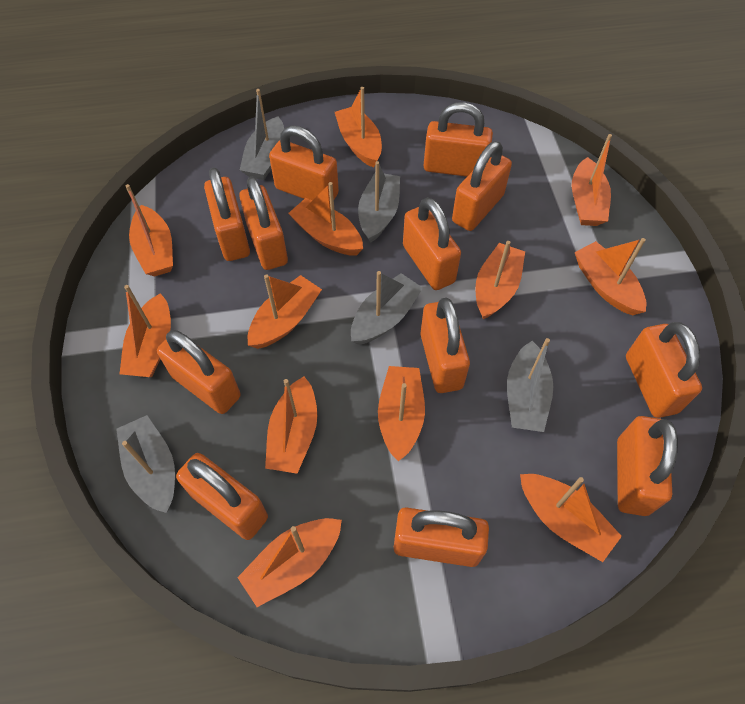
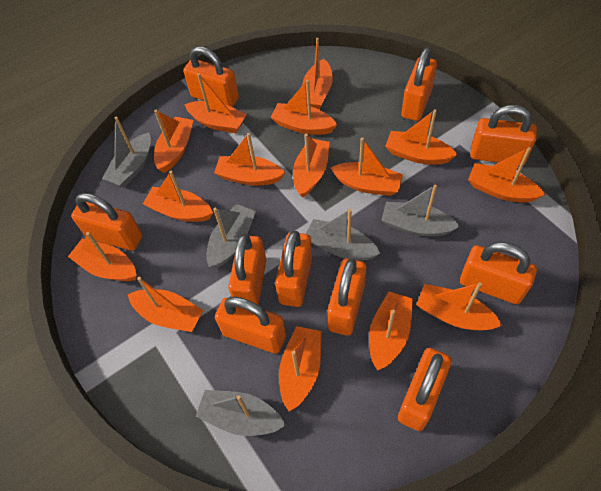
orange boat: [119,285,171,377] [126,184,173,277] [237,518,342,607] [248,274,322,349] [265,376,317,474] [288,182,363,256] [335,87,382,167] [378,366,425,462] [475,241,525,319] [520,474,622,562] [571,134,612,226] [575,238,646,315] = 12 -> [68,232,137,281] [128,277,203,332] [143,171,213,222] [154,110,193,173] [184,73,247,133] [214,133,285,186] [271,80,337,135] [279,326,321,412] [293,134,330,198] [302,38,333,109] [331,137,403,196] [369,291,413,371] [385,109,458,164] [416,282,502,331] [468,147,546,203] = 15
orange padlock: [157,330,241,414] [176,453,268,540] [204,168,250,261] [239,177,288,270] [269,125,339,200] [394,507,489,567] [403,197,461,290] [420,298,470,393] [423,102,493,177] [452,141,512,231] [617,416,678,516] [626,322,702,418] = 12 -> [71,193,142,251] [183,46,239,107] [215,297,286,354] [228,234,266,305] [275,231,312,307] [327,258,366,336] [398,348,452,431] [401,48,437,121] [460,242,537,304] [470,105,537,165] = 10

